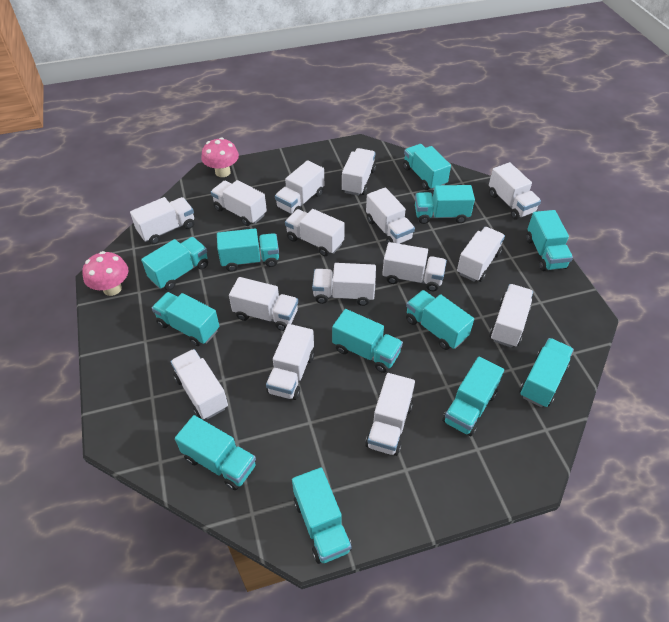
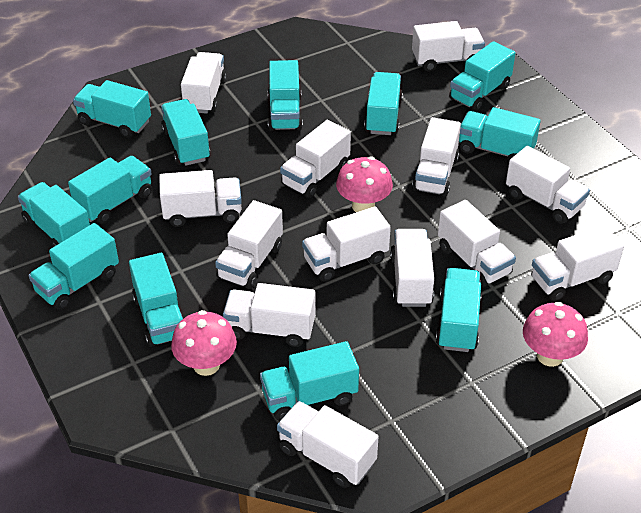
pink mushroom: [82,251,128,296] [201,137,239,177] = 2 -> [171,310,237,376] [336,157,393,212] [523,302,588,367] = 3
white truck: [130,197,194,244] [171,349,228,419] [211,180,267,226] [229,277,298,331] [266,324,314,400] [275,160,324,214] [285,209,345,256] [312,263,376,306] [341,148,376,196] [365,373,415,456] [366,187,415,244] [382,242,447,291] [457,227,505,282] [489,162,541,220] [489,284,533,348] = 15 -> [159,170,242,227] [181,52,227,114] [215,200,283,289] [223,283,316,347] [277,401,379,488] [280,120,351,198] [302,206,391,281] [390,229,434,307] [412,21,485,72] [412,117,461,197] [438,200,516,287] [506,146,590,224] [531,225,624,301] = 13

